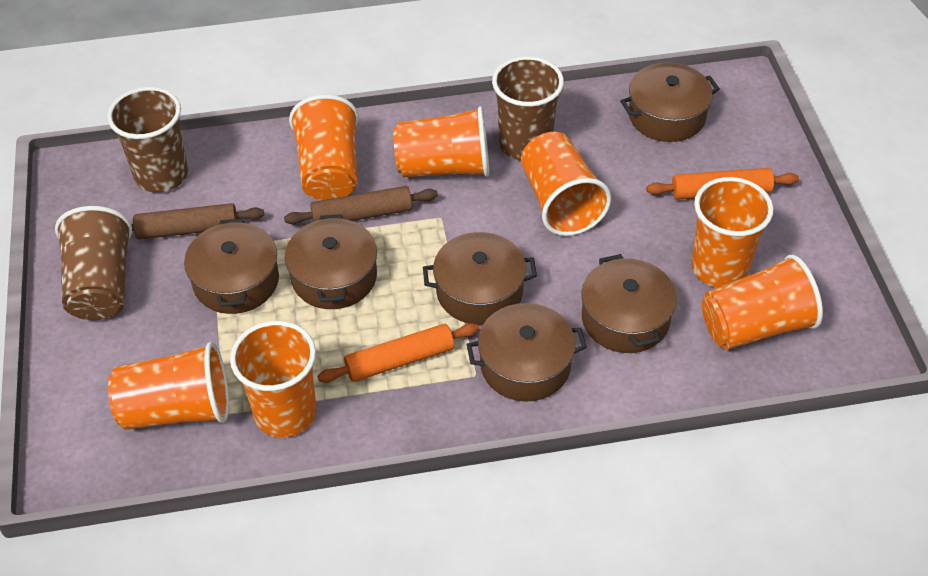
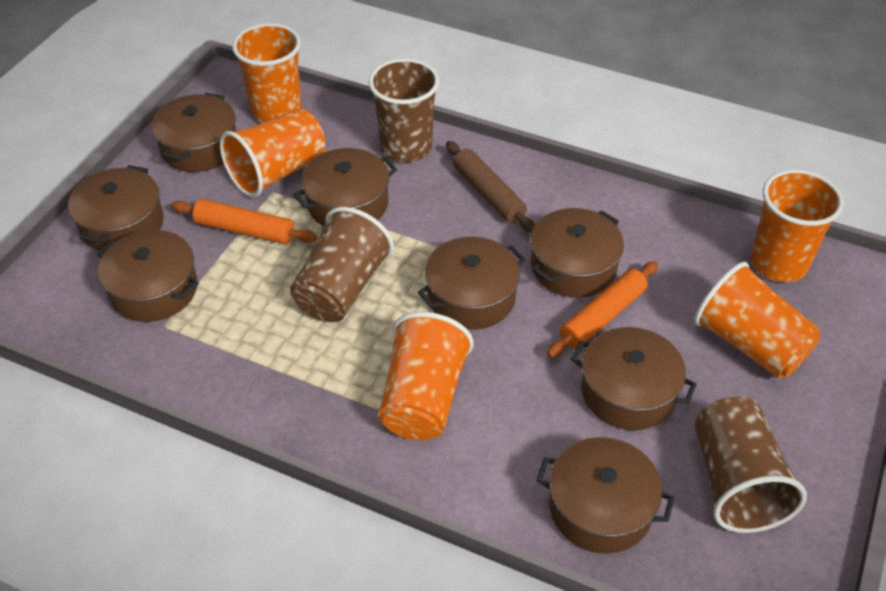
brown pot: [184,218,279,314] [285,214,377,309] [423,232,537,325] [466,303,587,402] [581,254,677,353] [620,62,720,142] = 6 -> [68,165,164,251] [97,230,199,322] [151,93,236,172] [293,148,397,226] [418,237,525,330] [531,208,624,298] [536,437,674,554] [571,327,697,430] = 8
brown rolling pin: [131,203,264,240] [284,186,438,224] = 2 -> [446,141,535,233] = 1
orange cup: [108,342,229,430] [230,321,317,438] [289,94,359,200] [393,106,489,177] [521,132,611,236] [691,177,774,287] [702,255,823,350] = 7 -> [220,108,325,198] [232,23,302,123] [378,312,473,440] [694,262,821,379] [751,169,844,282] = 5

